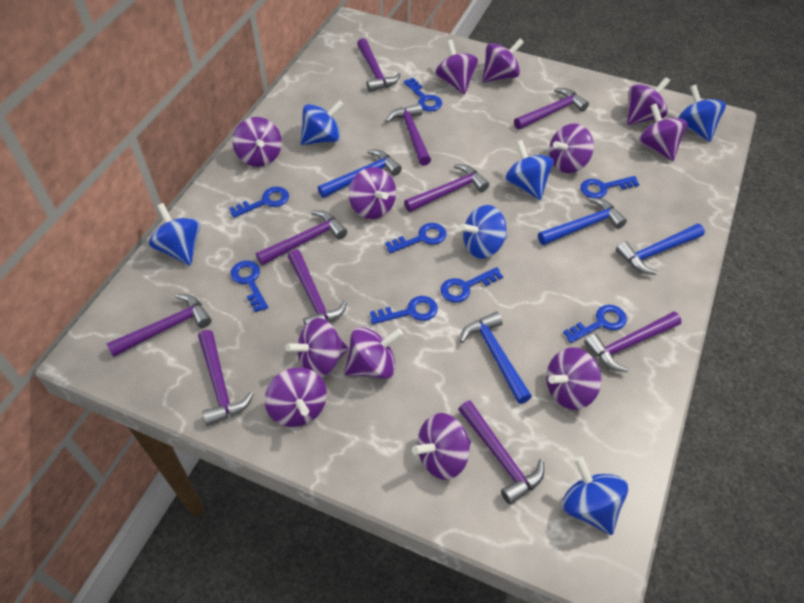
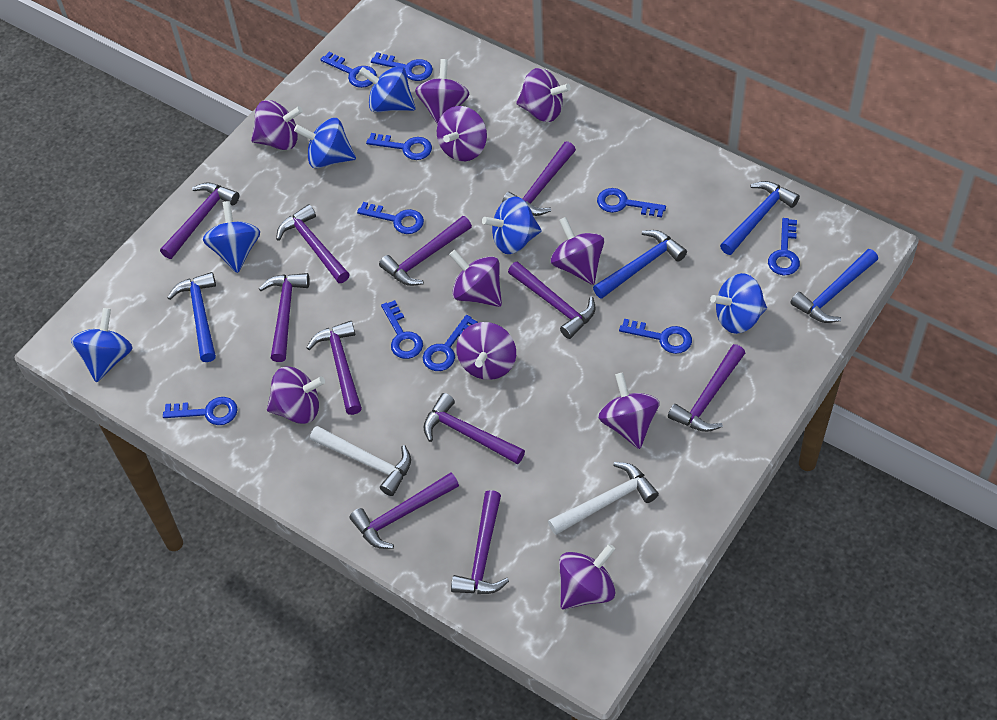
blue key: [229,187,289,218] [231,261,268,312] [370,296,438,324] [385,223,446,253] [404,78,442,111] [441,267,503,303] [563,305,627,343] [580,176,639,198] = 8 -> [163,397,237,425] [320,52,377,88] [357,202,424,234] [366,133,432,160] [371,52,433,81] [381,300,423,359] [423,315,478,371] [597,188,666,218] [619,318,692,354] [768,218,800,275] = 10
purple hammer: [106,294,212,357] [198,330,254,426] [256,210,347,266] [288,250,347,325] [357,38,401,92] [385,103,431,166] [404,164,489,212] [458,400,544,505] [514,88,589,130] [584,311,682,372] = 10 -> [160,183,239,259] [259,273,310,362] [276,204,350,283] [307,321,362,415] [350,472,459,549] [379,216,472,286] [423,393,525,464] [451,490,509,594] [502,141,576,216] [508,261,596,339] [668,344,745,432] = 11
purple spinning top: [233,117,282,167] [265,367,327,427] [285,318,348,378] [344,327,403,379] [349,167,396,219] [412,413,471,480] [435,40,478,95] [482,38,524,83] [546,347,602,410] [549,124,594,173] [627,77,670,125] [639,103,687,161] = 12 -> [251,100,303,150] [267,366,325,424] [415,59,469,124] [437,106,487,161] [449,250,502,307] [456,322,516,380] [516,68,571,122] [551,217,604,285] [559,544,615,610] [598,372,660,449] = 10
white hammer: none = 0 -> [310,426,411,496] [548,462,659,535] = 2

